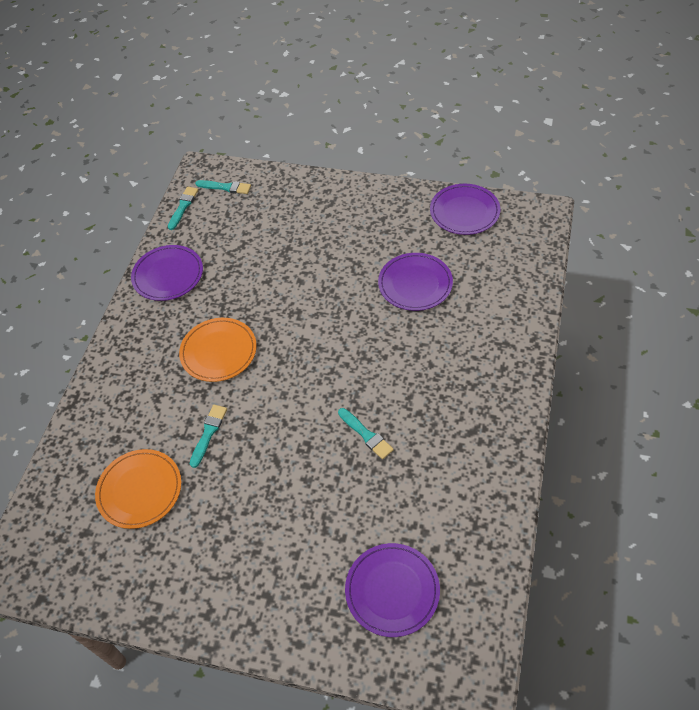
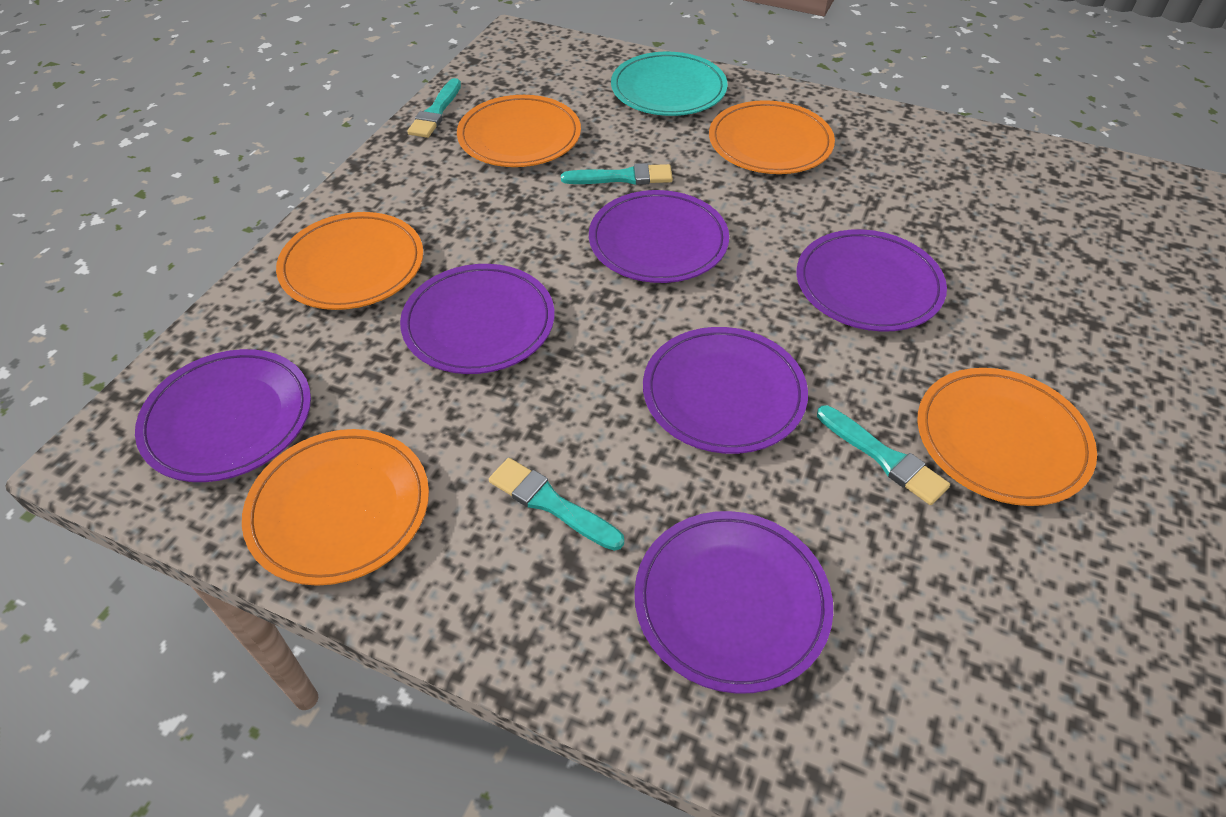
orange plate: [95,449,181,529] [179,318,257,382] = 2 -> [242,429,429,586] [276,212,423,310] [457,95,581,167] [709,100,835,174] [917,368,1097,506] = 5
purple plate: [131,245,203,301] [345,543,440,637] [378,253,453,311] [430,184,501,235] = 4 -> [135,349,311,482] [400,264,555,374] [589,190,729,283] [634,511,833,694] [643,327,808,454] [797,229,947,332] = 6
turquoise plate: none = 0 -> [611,52,728,116] = 1

